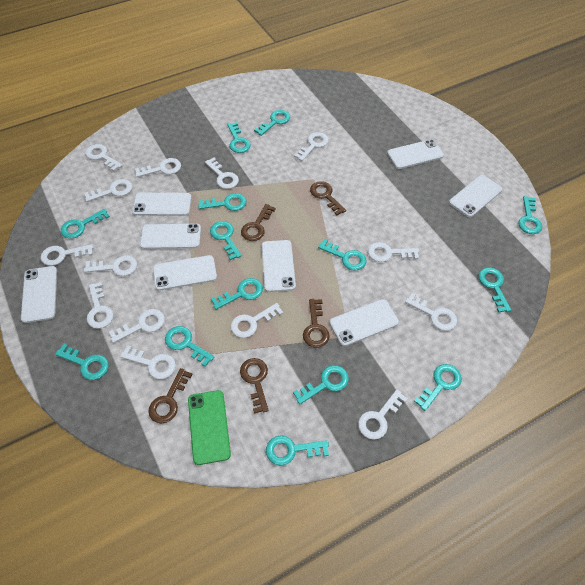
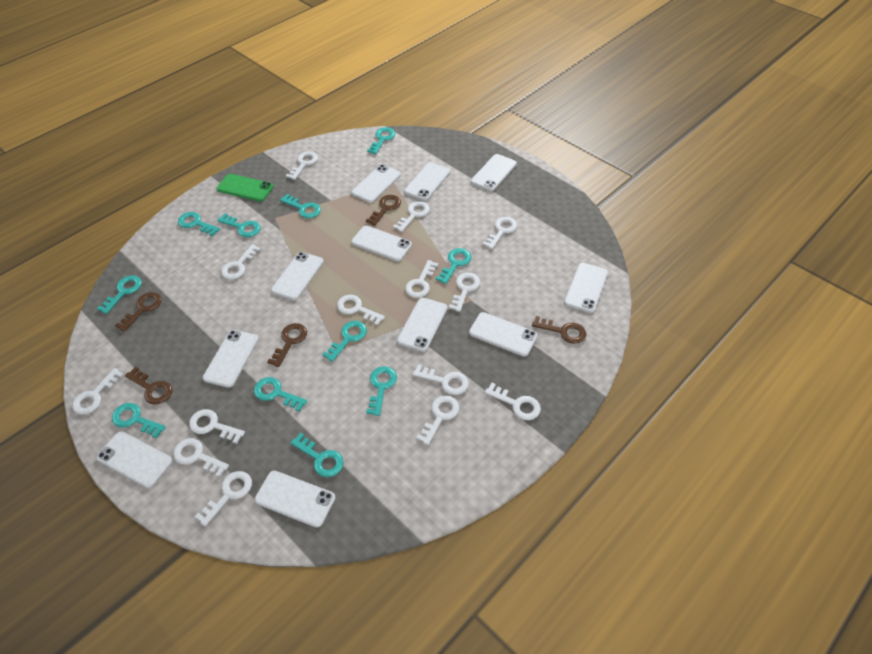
turquoise key: [55,344,109,380] [61,209,110,238] [165,326,214,367] [198,193,246,211] [210,221,242,260] [211,278,263,310] [227,122,251,153] [254,110,290,136] [266,435,329,466] [293,365,349,404] [318,239,367,271] [414,364,462,411] [478,267,511,313] [518,196,542,234] = 14 -> [97,275,142,314] [112,403,166,438] [178,212,220,236] [217,213,261,237] [254,377,307,412] [280,194,321,218] [290,433,344,477] [322,321,367,362] [366,366,397,416] [367,127,395,154] [436,248,471,284] = 11
white phone: [21,266,57,323] [132,193,192,216] [140,224,201,249] [153,255,217,291] [262,240,296,292] [330,299,399,346] [387,139,444,169] [449,175,502,217] = 8 -> [96,431,173,488] [203,330,259,388] [255,471,335,528] [271,252,324,300] [351,165,401,203] [351,225,412,262] [397,298,448,352] [404,162,450,201] [469,312,538,356] [471,154,517,191] [564,263,608,313] = 11

